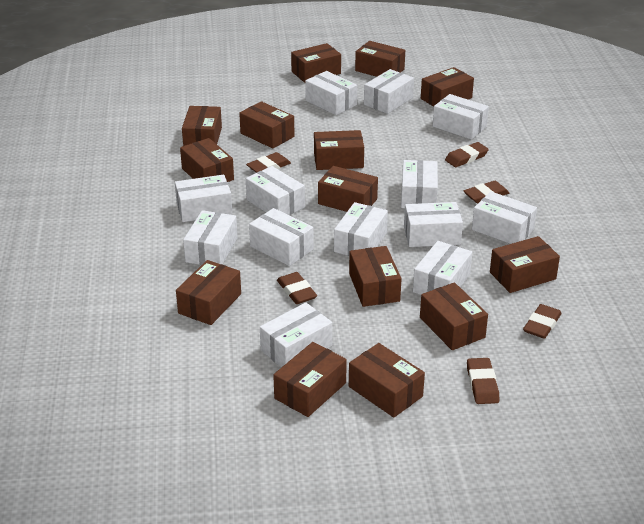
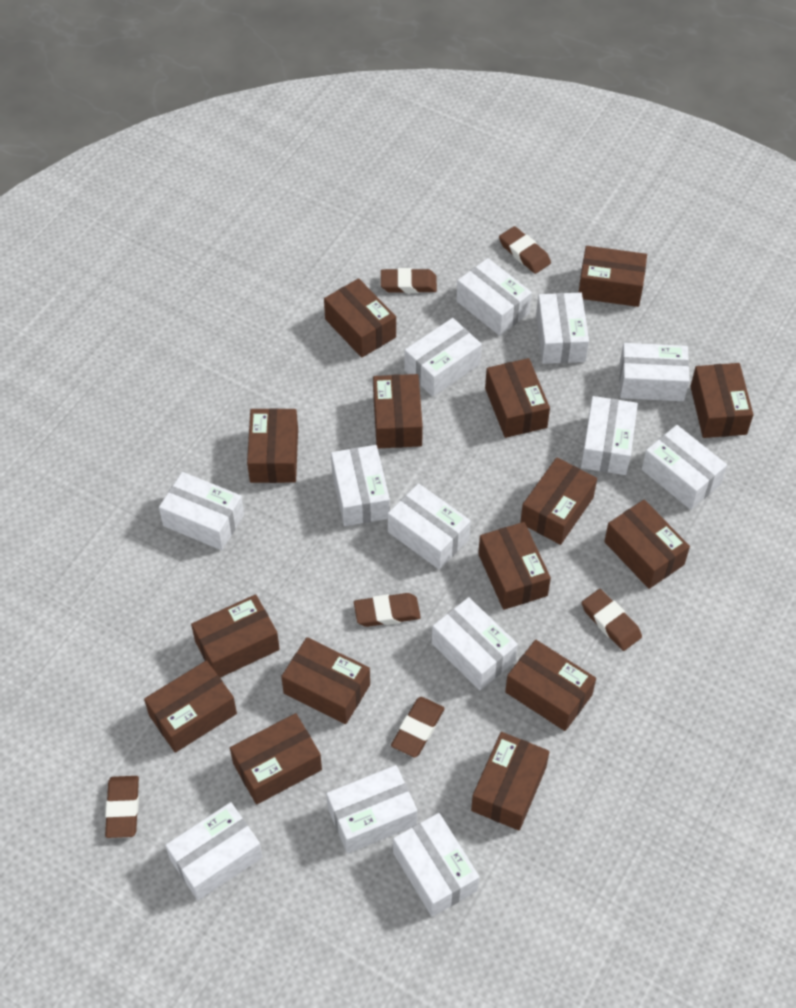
brown box: [176,260,241,325] [180,138,234,182] [182,106,222,146] [239,101,295,149] [273,342,347,417] [291,43,341,83] [314,130,364,170] [318,166,378,212] [349,246,402,307] [349,343,425,418] [355,41,405,77] [420,282,488,350] [421,67,474,106] [490,236,560,293] = 14 -> [144,660,237,753] [191,594,280,678] [230,713,322,805] [247,408,298,483] [281,637,370,724] [324,278,396,358] [373,374,423,448] [471,732,549,831] [478,522,551,610] [485,358,550,438] [505,640,596,731] [520,457,597,545] [578,246,647,307] [604,500,690,589] [690,363,753,438] = 15

